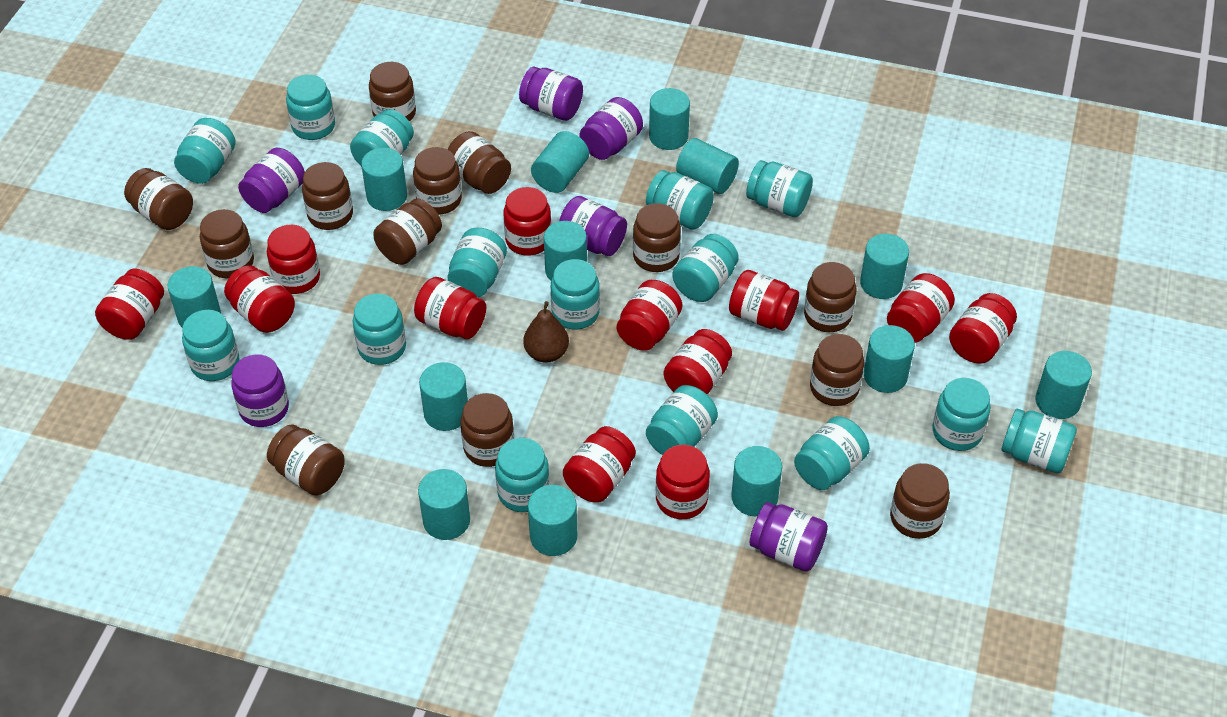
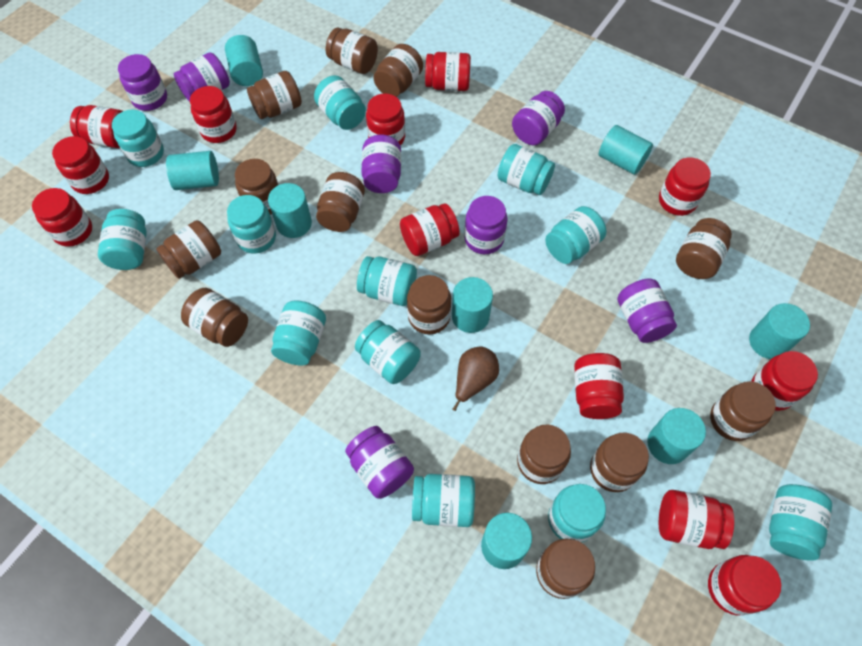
purple jar: [231,354,289,427] [238,148,305,213] [519,67,583,121] [559,196,627,256] [580,97,643,160] [750,502,828,571] = 6 -> [118,54,167,111] [174,52,230,102] [345,426,414,499] [361,135,401,193] [464,196,508,254] [512,91,565,145] [617,279,677,343] = 7
turquoise cylinder: [168,266,221,327] [361,148,407,211] [418,469,470,540] [419,362,468,431] [528,485,577,556] [531,131,589,193] [544,221,587,281] [649,88,690,150] [676,138,739,194] [731,446,782,516] [860,234,909,299] [863,325,915,393] [1035,351,1092,419] = 13 -> [166,151,219,190] [225,35,263,86] [268,183,312,238] [452,277,493,333] [481,513,532,569] [599,125,653,175] [647,408,706,464] [749,303,810,359] = 8
turquoise jar: [174,118,236,184] [182,310,239,381] [286,74,335,140] [350,109,414,167] [353,294,406,365] [447,228,507,297] [495,438,550,512] [551,259,600,330] [646,170,714,230] [646,385,718,455] [672,234,739,302] [746,160,813,217] [794,416,870,490] [932,378,990,451] [1001,409,1077,473] = 15 -> [98,209,147,270] [112,110,164,167] [227,195,276,254] [271,300,326,365] [314,75,366,130] [355,320,421,384] [357,256,417,306] [412,474,475,527] [498,144,555,195] [545,206,606,264] [548,484,606,543] [769,484,832,561] = 12

